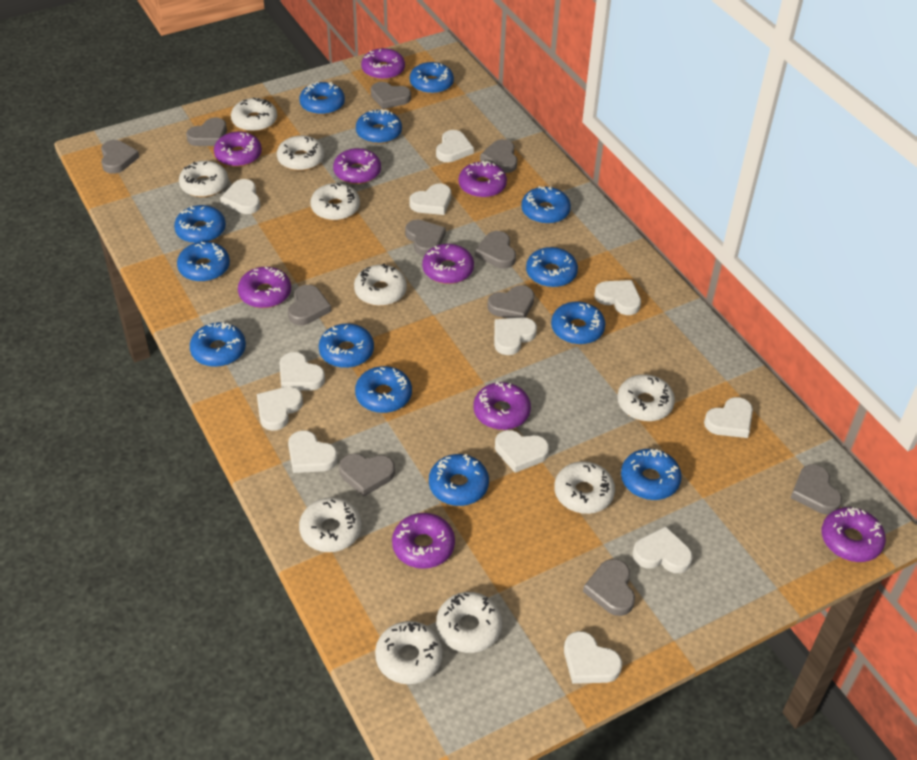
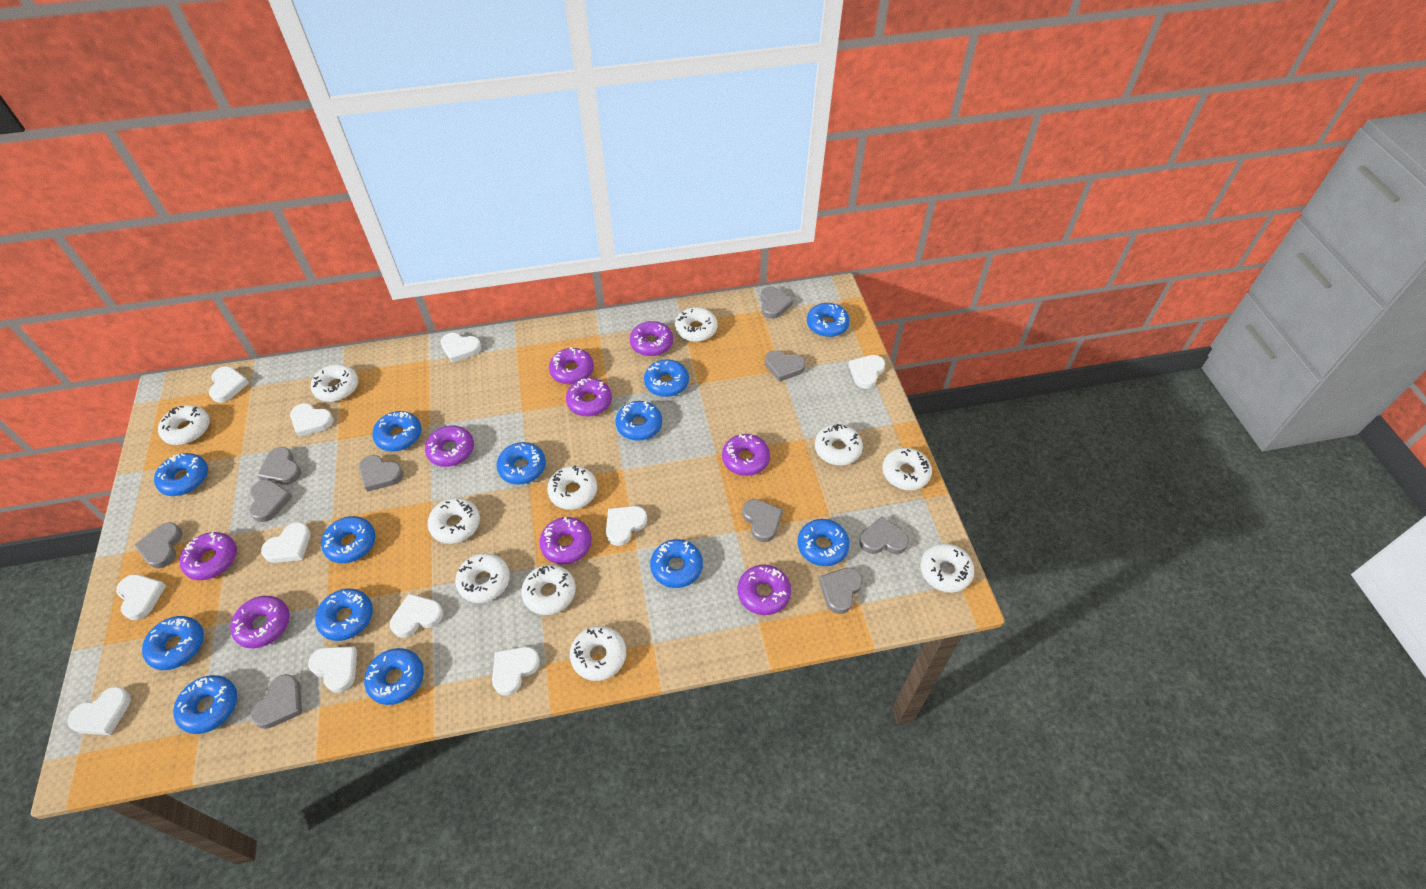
grey heart: [101,140,139,174] [186,117,227,146] [288,285,331,325] [339,454,395,496] [371,82,411,109] [405,220,446,256] [475,231,516,268] [480,139,517,173] [487,285,534,318] [583,559,635,616] [791,464,842,514] = 11 -> [134,522,182,569] [249,479,292,522] [250,674,302,729] [257,447,301,485] [359,455,403,492] [742,499,783,542] [761,286,793,319] [765,350,806,382] [819,568,863,614] [859,516,909,554] = 10
white donut: [179,161,228,197] [231,97,277,132] [277,135,324,171] [299,497,362,552] [310,183,360,221] [354,264,407,306] [375,621,443,684] [436,592,502,653] [554,461,615,514] [617,374,675,421] = 10 -> [158,405,210,445] [311,364,358,402] [428,498,480,544] [455,553,510,603] [521,564,576,615] [547,466,597,510] [570,626,626,681] [675,307,717,342] [815,424,863,465] [882,448,932,490] [920,543,974,593] = 11
white heart: [220,179,260,214] [257,387,303,431] [279,352,325,391] [288,430,338,473] [410,184,451,215] [436,130,474,162] [494,317,537,355] [495,430,549,473] [564,631,622,684] [595,280,641,315] [633,526,693,573] [704,397,753,438] = 12 -> [68,687,131,735] [116,574,166,620] [209,366,249,403] [261,522,311,563] [290,403,334,437] [308,647,357,693] [390,593,443,638] [440,333,482,363] [492,647,540,696] [606,506,647,546] [848,355,885,389] = 11

